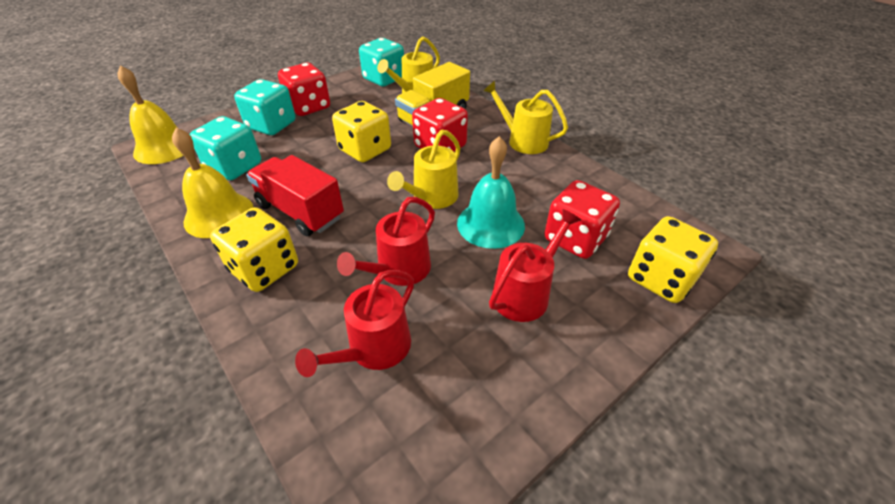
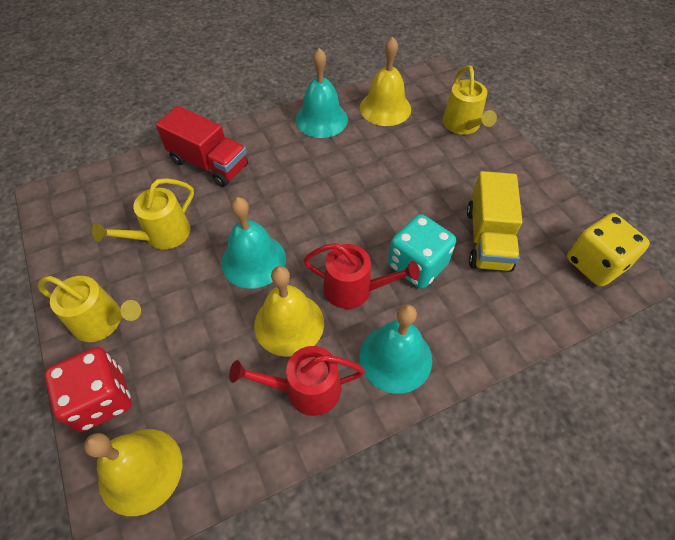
red dice: [278,63,330,116] [412,98,468,152] [544,180,620,259] = 3 -> [44,347,131,432] = 1
red watering can: [295,270,414,377] [337,197,435,286] [489,209,581,322] = 3 -> [229,346,365,416] [303,243,420,309] = 2
turquoise bell: [457,136,525,249] = 1 -> [221,197,286,289] [295,48,348,138] [359,304,432,394] = 3
turquoise dice: [190,116,261,180] [234,79,295,135] [359,38,404,87] = 3 -> [388,214,456,288] = 1
yellow bell: [117,65,183,164] [172,128,254,238] = 2 -> [84,429,182,516] [254,266,324,357] [360,37,411,126] = 3
yellow dice: [210,207,298,292] [332,101,391,162] [628,216,718,303] = 3 -> [567,213,650,287] = 1

